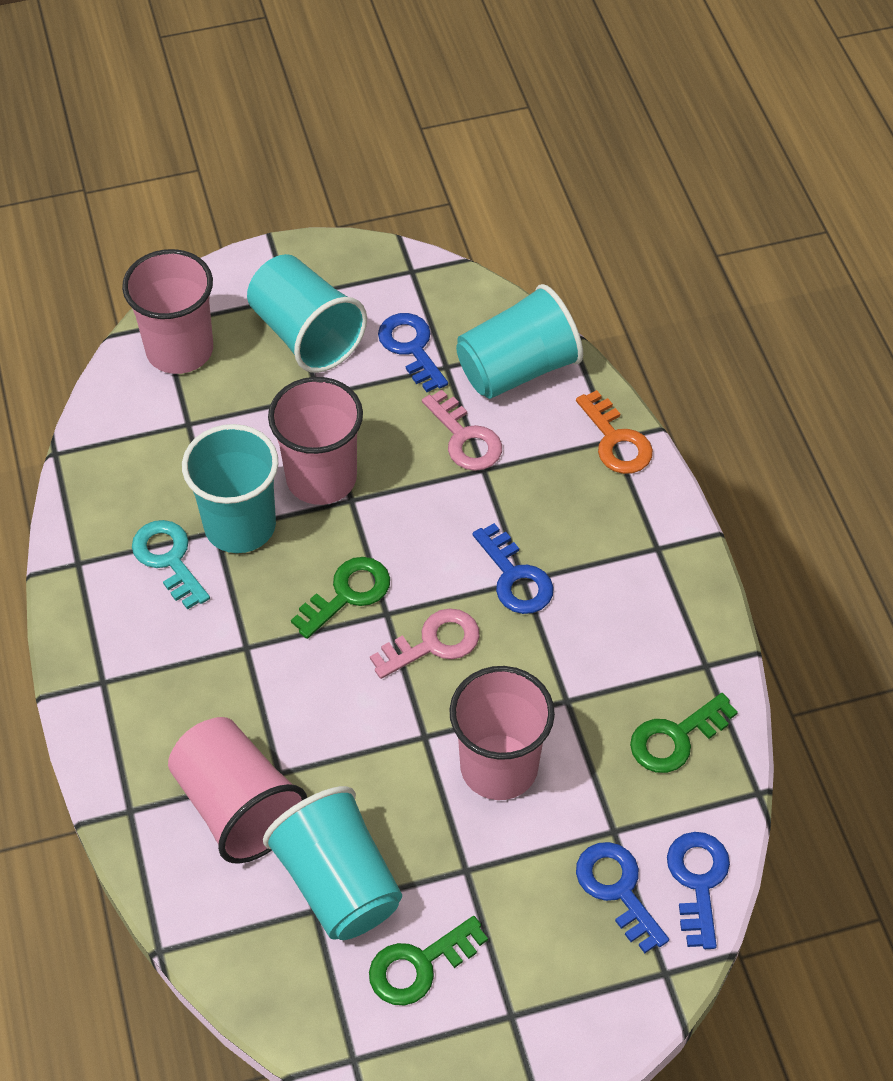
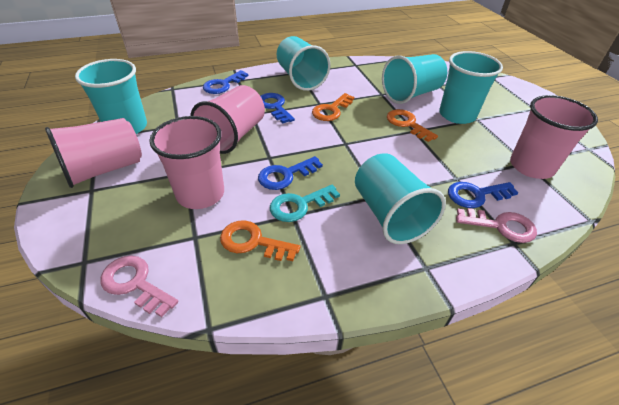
green key: [291,557,390,639] [369,916,488,1006] [630,693,738,773] = 3 -> none = 0
orange key: [576,390,653,474] = 1 -> [220,220,300,261] [312,93,354,121] [387,109,438,142] = 3
turquoise cup: [182,424,278,553] [247,254,367,373] [263,786,402,940] [456,284,583,399] = 4 -> [75,59,147,134] [277,36,330,91] [355,153,446,244] [382,54,447,104] [439,51,503,124] = 5

